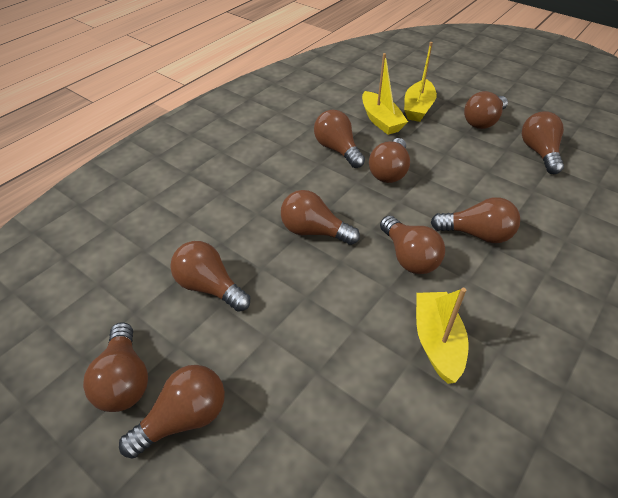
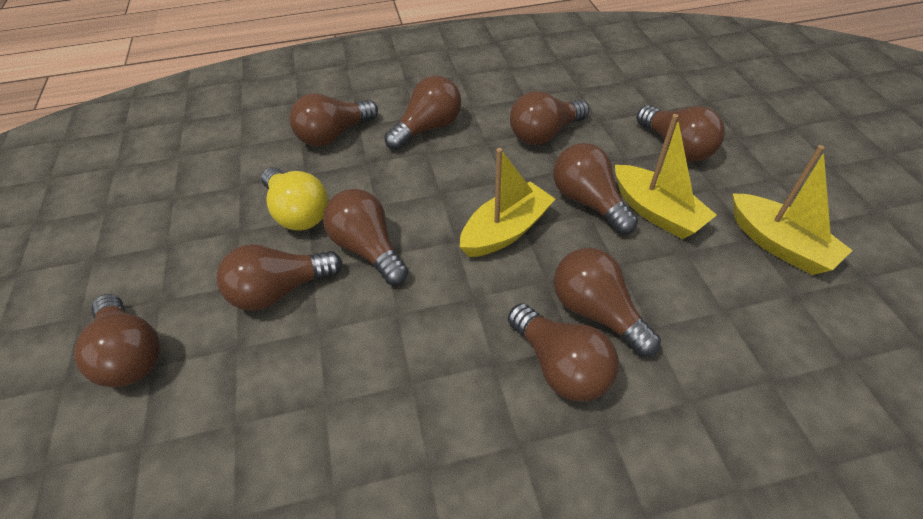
yellow light bulb: none = 0 -> [261,167,328,231] = 1

